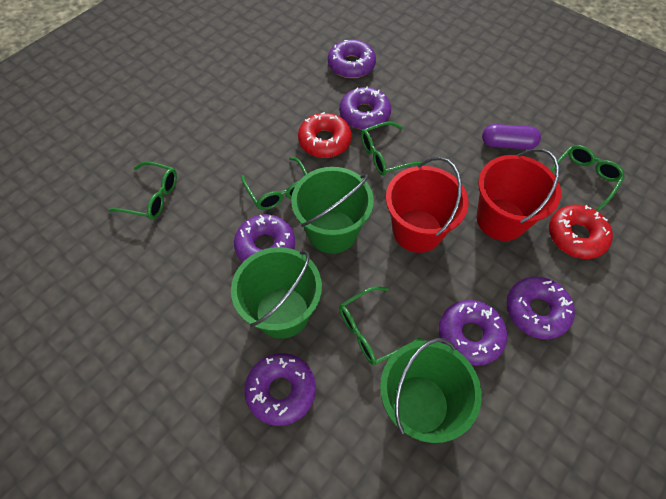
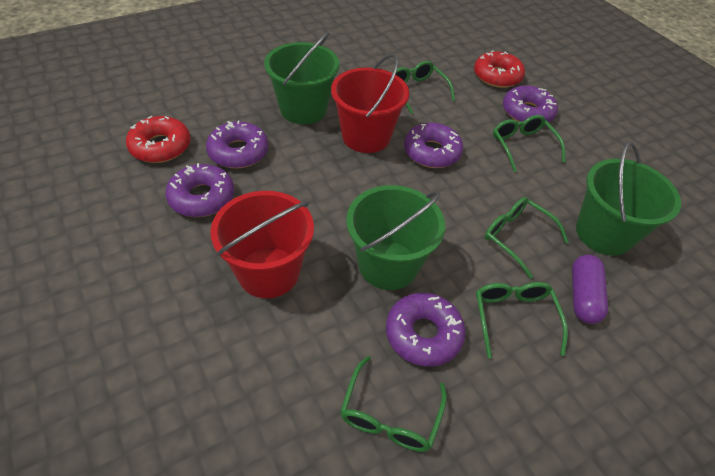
purple donut: [234,214,295,262] [244,353,316,426] [328,39,376,78] [339,87,391,130] [439,300,507,366] [506,277,575,339] = 6 -> [165,163,234,217] [206,120,269,168] [386,293,466,367] [404,123,463,168] [503,86,558,122] = 5

